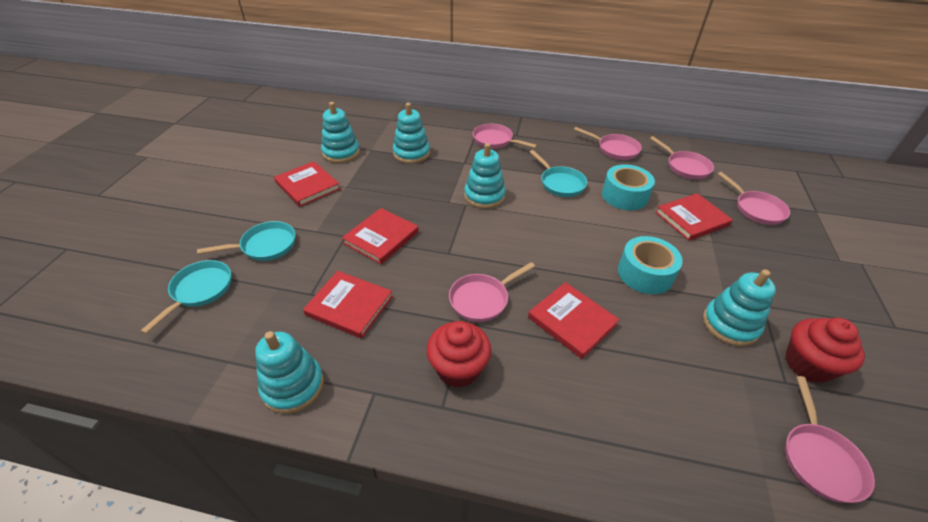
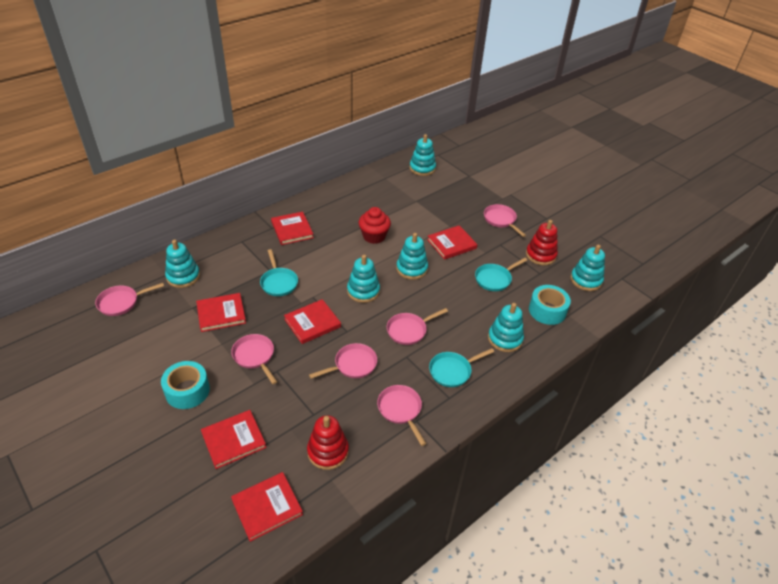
red book: [274,161,340,207] [303,271,393,339] [342,208,419,264] [528,282,620,359] [655,193,733,241] = 5 -> [196,293,246,332] [201,410,266,469] [231,472,303,542] [271,212,314,245] [284,299,341,344] [427,225,477,260] = 6
red cupcake: [427,321,491,388] [785,318,865,383] = 2 -> [359,207,391,244] = 1
red stacking toy: none = 0 -> [307,415,349,470] [526,220,558,265] = 2
turquoise stacking toy: [255,331,324,414] [321,102,360,163] [393,103,430,164] [464,143,506,209] [703,269,776,346] = 5 -> [165,240,200,288] [347,255,380,303] [396,233,428,280] [410,134,436,176] [488,303,524,352] [570,245,605,291] = 6

